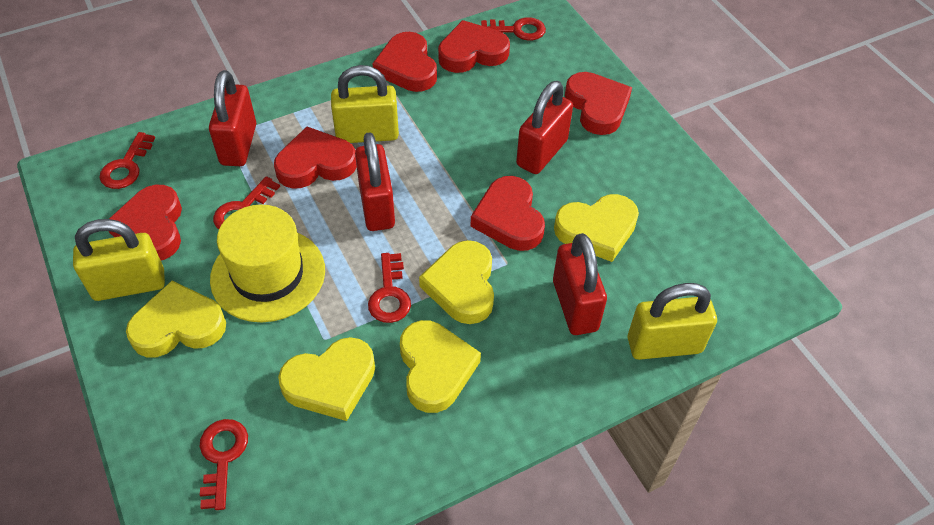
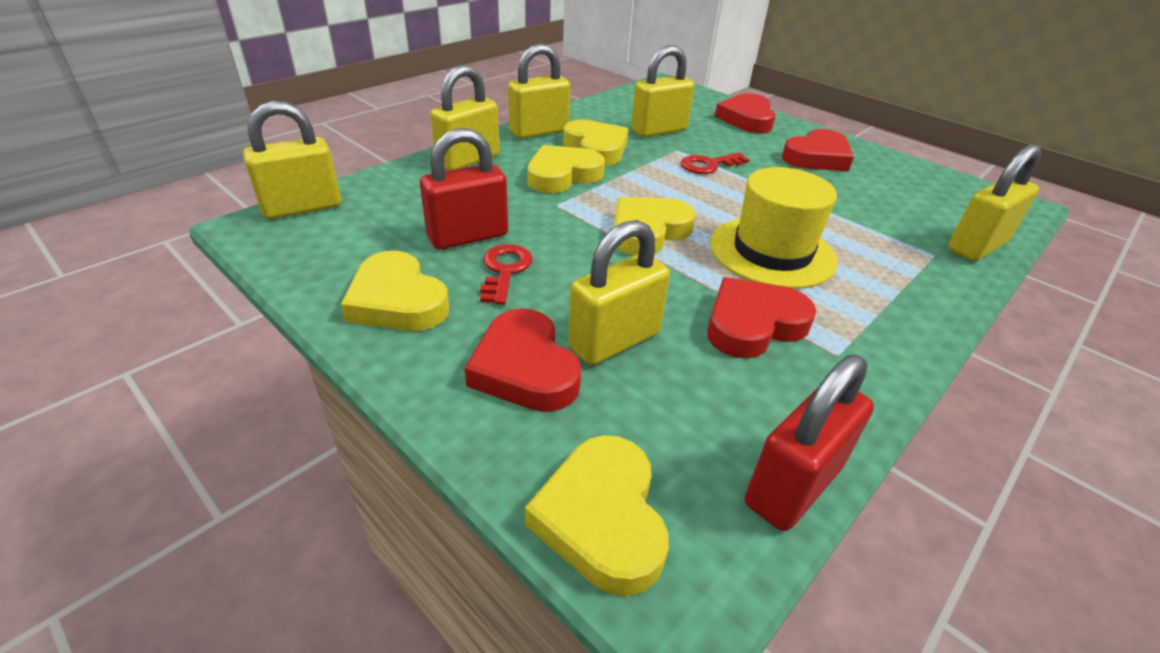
red heart: [109,185,182,261] [274,127,357,189] [372,32,437,92] [438,20,510,73] [470,176,545,251] [565,72,632,135] = 6 -> [464,308,582,412] [707,277,816,359] [715,94,776,133] [782,129,854,171] = 4
red key: [100,132,155,189] [200,419,248,510] [213,176,280,229] [368,253,411,323] [481,17,546,40] = 5 -> [480,244,533,305] [681,152,749,174] = 2
red padlock: [209,70,256,166] [355,132,395,231] [516,81,573,174] [553,233,607,335] = 4 -> [420,128,508,250] [745,355,874,531] = 2
yellow padlock: [73,219,165,301] [331,65,399,143] [628,283,717,360] = 3 -> [243,101,341,219] [430,65,500,171] [508,44,570,139] [568,220,670,365] [631,45,694,137] [948,145,1041,261] = 6

